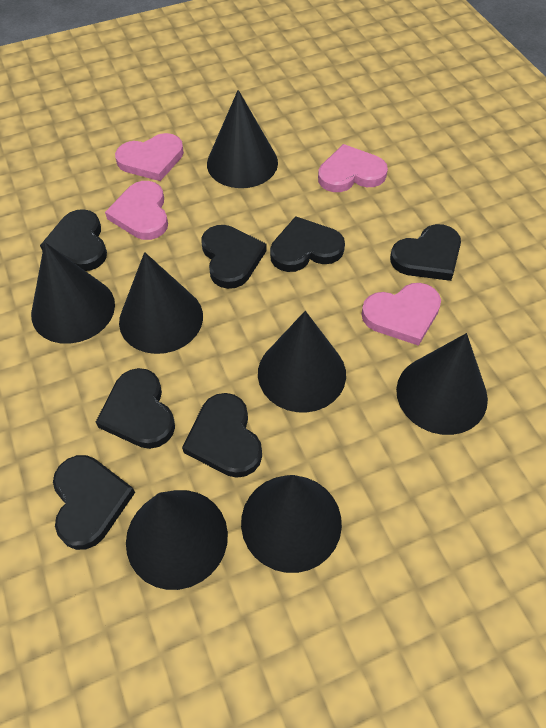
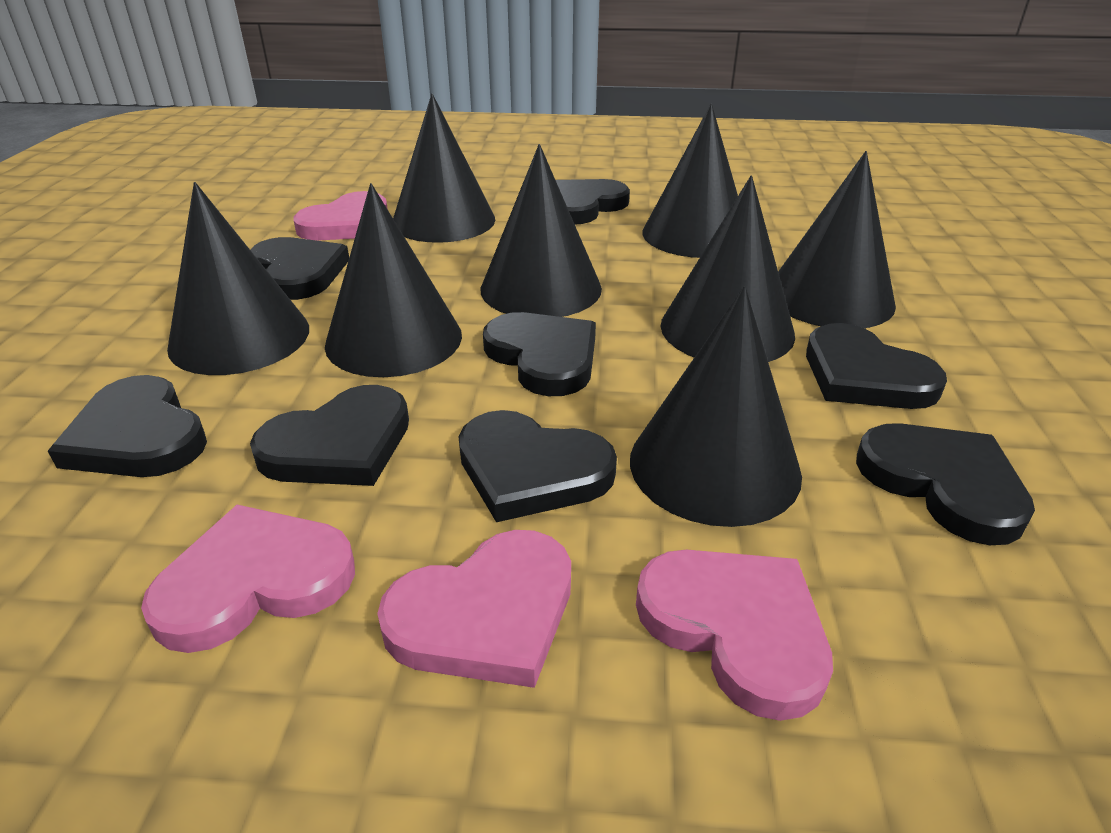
black cone: [31,242,115,344] [119,252,203,354] [126,490,228,590] [207,90,278,188] [241,475,342,573] [258,311,346,412] [396,333,488,435] = 7 -> [167,182,309,375] [325,183,462,377] [393,94,495,243] [480,144,602,317] [630,286,802,527] [642,104,738,258] [660,175,795,362] [778,151,896,328] = 8
black heart: [40,209,107,271] [53,455,135,550] [96,368,175,449] [182,393,262,478] [202,225,267,289] [270,216,345,272] [390,224,461,281] = 7 -> [48,375,207,477] [250,385,409,486] [251,237,349,300] [458,410,617,522] [483,312,596,396] [556,179,630,224] [806,323,947,409] [856,423,1035,545] = 8

